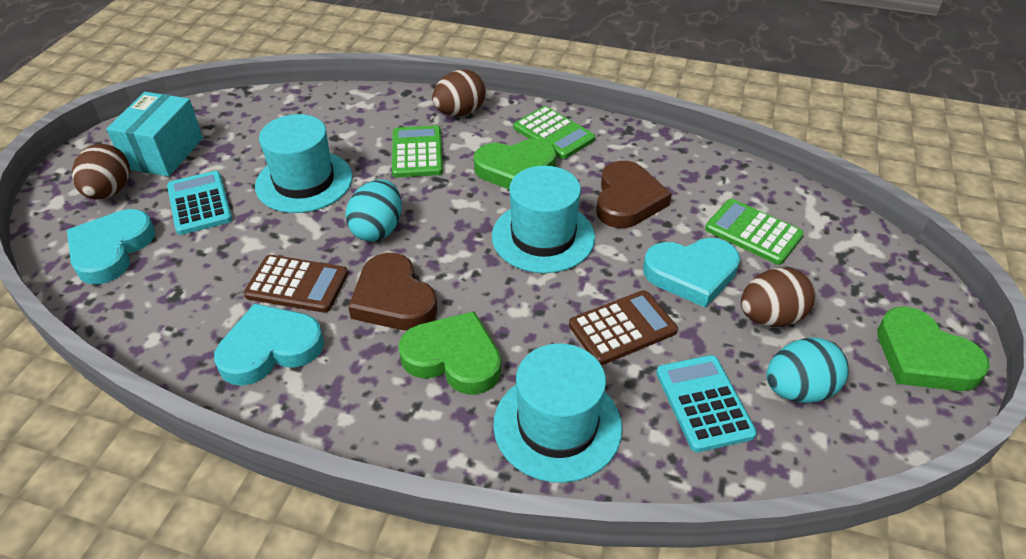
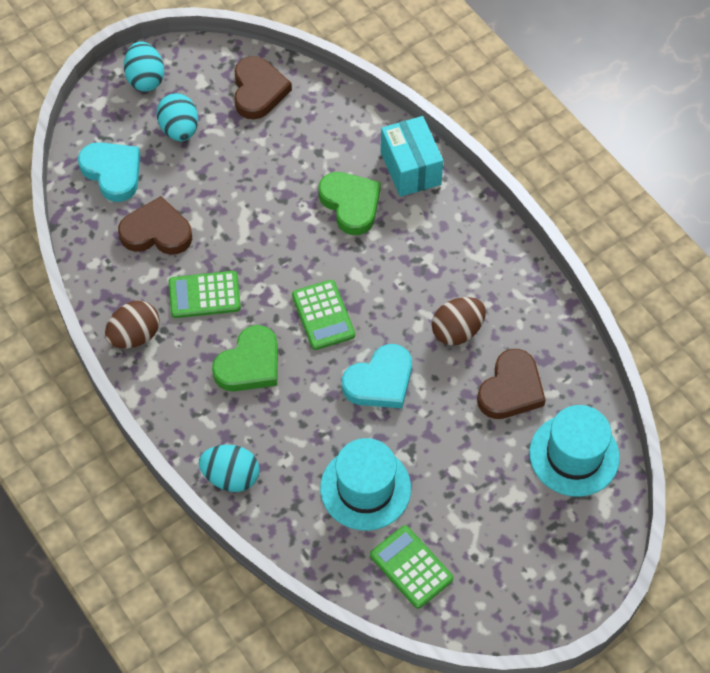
brown calculator: [244,255,348,313] [569,290,678,365] = 2 -> none = 0
brown egg: [72,144,130,200] [432,69,486,116] [741,268,815,327] = 3 -> [105,301,160,349] [432,297,486,345] = 2
brown heart: [348,253,437,331] [596,161,672,228] = 2 -> [118,196,192,255] [234,56,292,119] [477,349,546,419] = 3
green heart: [399,311,501,395] [474,139,556,189] [877,307,990,391] = 3 -> [212,325,278,392] [318,172,381,235] = 2
turquoise calculator: [167,171,232,235] [656,355,757,452] = 2 -> none = 0
turquoise egg: [345,180,402,242] [766,338,849,403] = 2 -> [124,41,164,92] [157,93,198,141] [199,445,260,492] = 3
turquoise hat: [255,114,353,213] [492,166,595,273] [493,343,622,483] = 3 -> [320,438,411,531] [529,405,620,497] = 2
turquoise heart: [67,209,155,285] [214,303,324,386] [643,238,740,308] = 3 -> [78,142,140,202] [342,344,412,408] = 2

